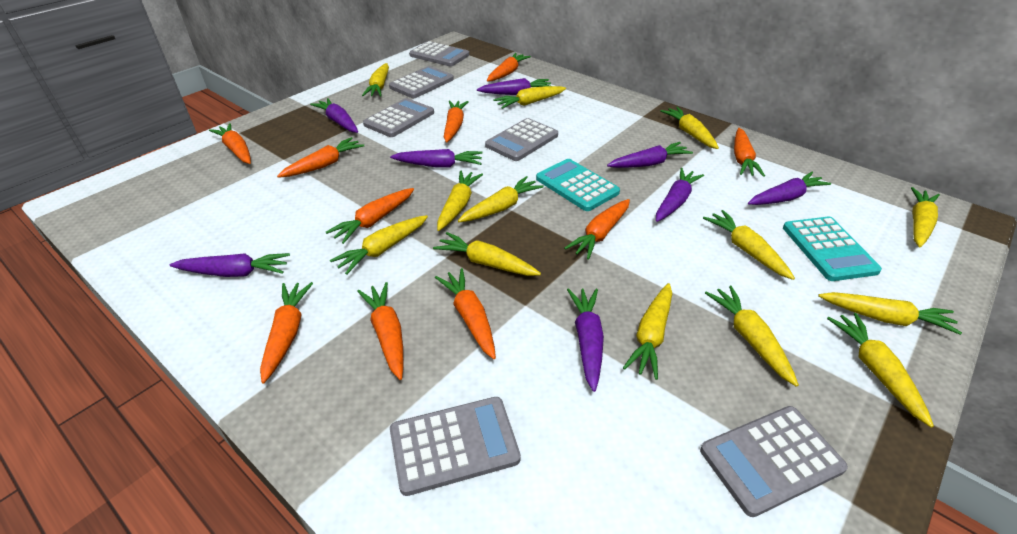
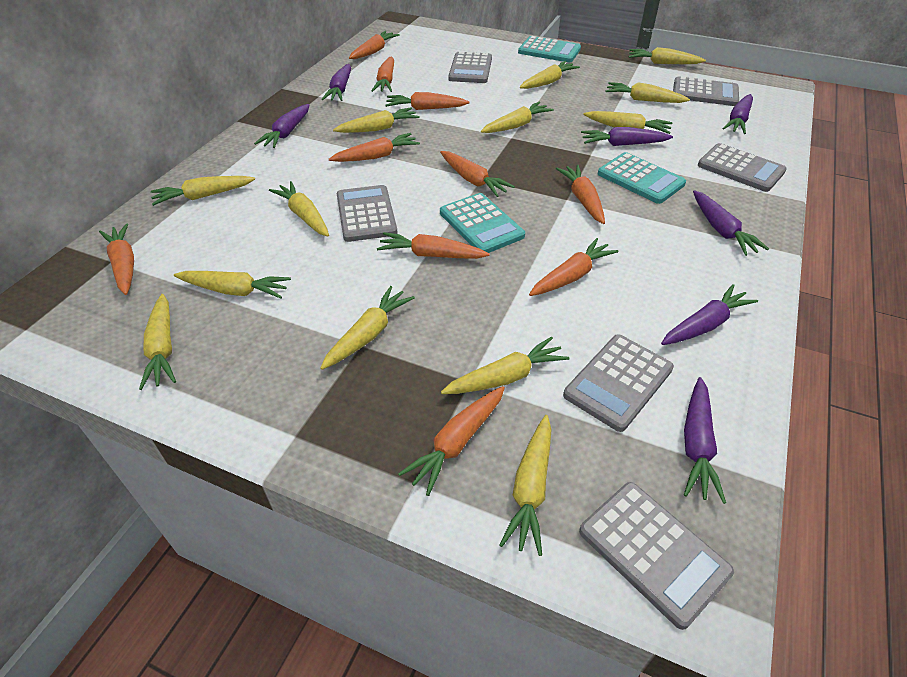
purple carrot: [170,253,290,277] [310,98,358,133] [390,149,482,167] [477,78,551,95] [567,288,604,392] [607,142,693,168] [656,168,704,222] [748,172,831,205] = 8 -> [254,104,310,148] [322,64,351,101] [581,127,673,146] [661,284,758,345] [684,377,726,504] [693,190,769,256] [723,94,753,134] = 7
turquoise calculator: [536,159,620,211] [783,217,882,281] = 2 -> [440,193,525,253] [518,36,581,63] [598,152,686,204] = 3

